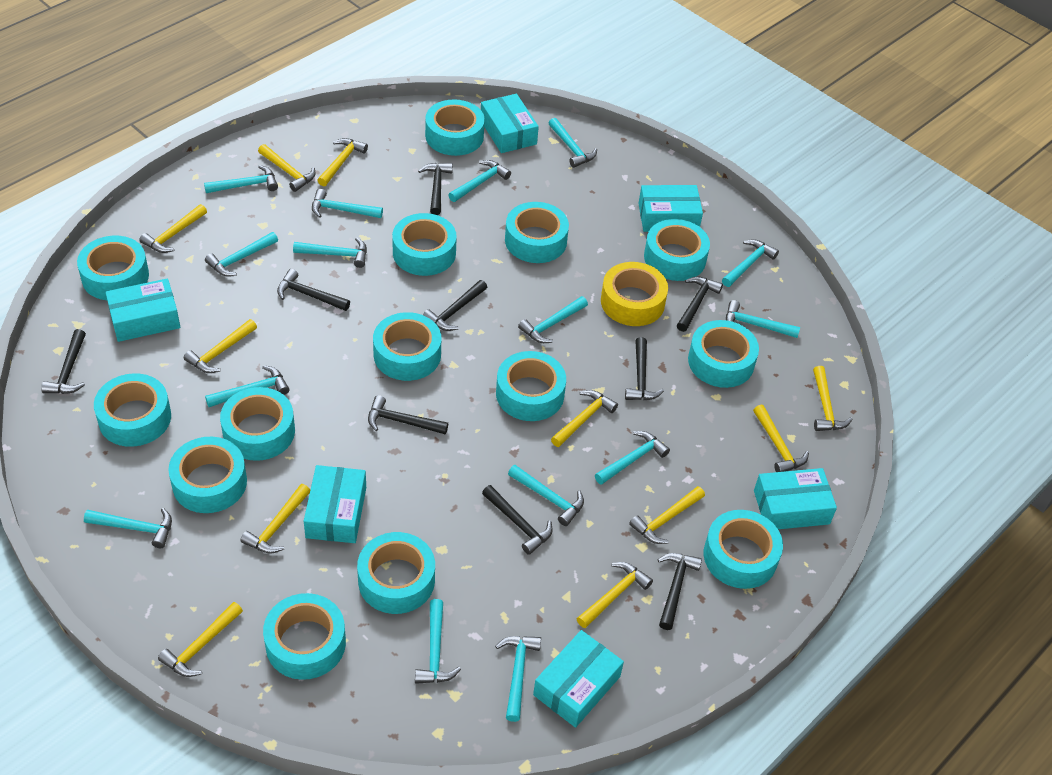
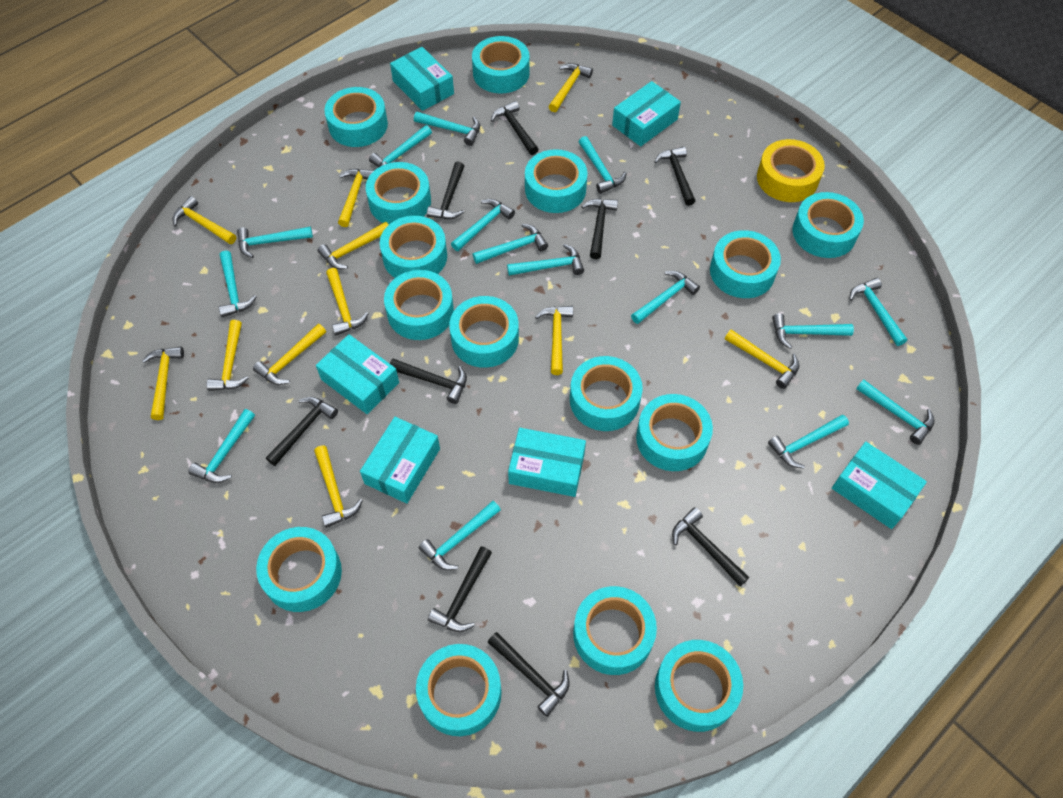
turquoise tape: [77,236,149,300] [94,373,171,447] [168,437,247,513] [220,387,295,461] [263,593,346,680] [357,532,435,614] [373,312,441,381] [392,213,457,276] [425,99,485,156] [496,351,566,421] [505,202,569,263] [644,219,710,281] [688,320,759,388] [704,510,783,589] = 14 -> [256,527,342,612] [324,87,388,147] [366,162,431,224] [380,216,447,278] [384,270,454,340] [416,644,502,736] [449,296,519,368] [472,36,530,93] [525,149,588,213] [570,356,643,431] [573,586,657,675] [636,394,713,471] [655,640,743,732] [710,230,781,298] [793,192,864,258] = 15

